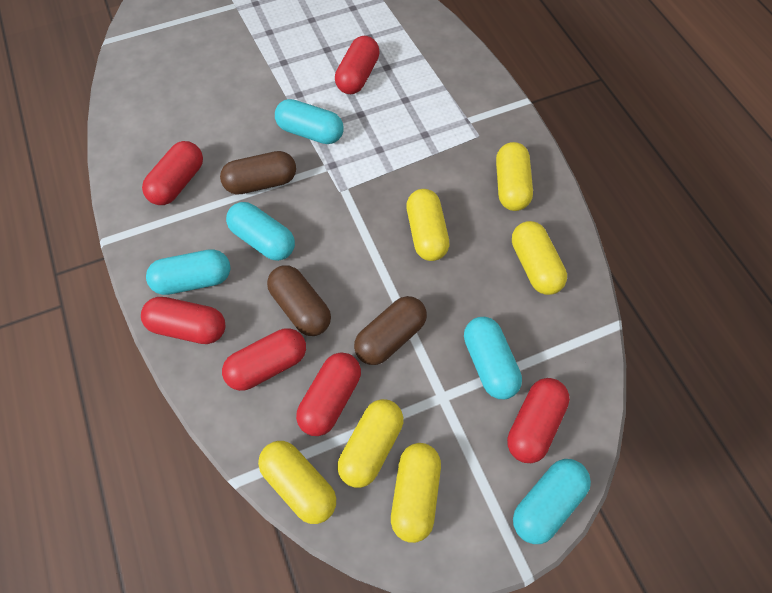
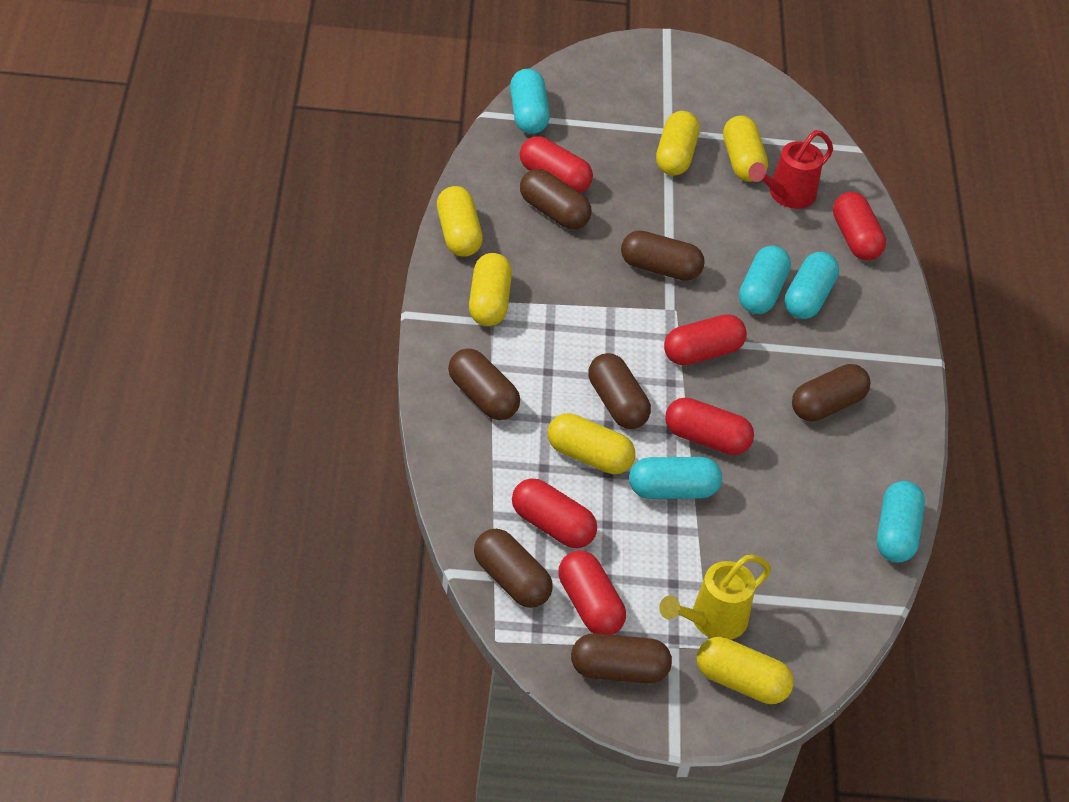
brown capsule: [220,151,296,195] [267,265,331,336] [354,296,427,365] = 3 -> [448,348,520,420] [474,529,553,608] [520,169,592,230] [571,633,672,683] [589,353,651,429] [621,230,705,281] [792,364,871,422] = 7
red watering can: none = 0 -> [748,130,833,209] = 1
yellow watering can: none = 0 -> [659,555,771,640] = 1

